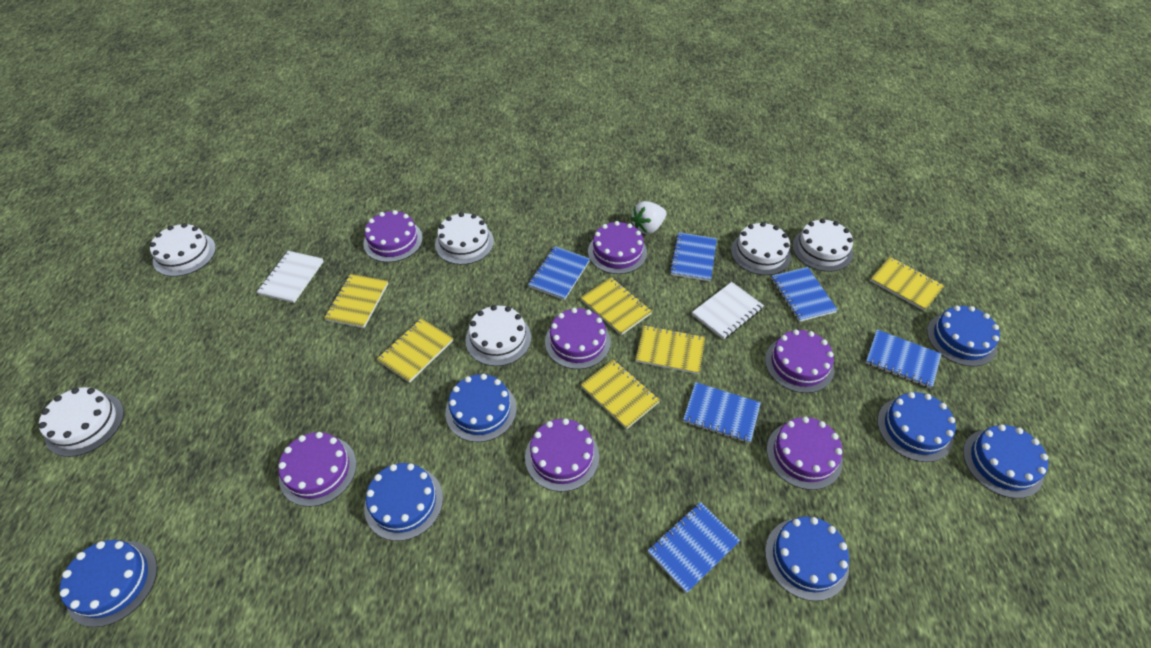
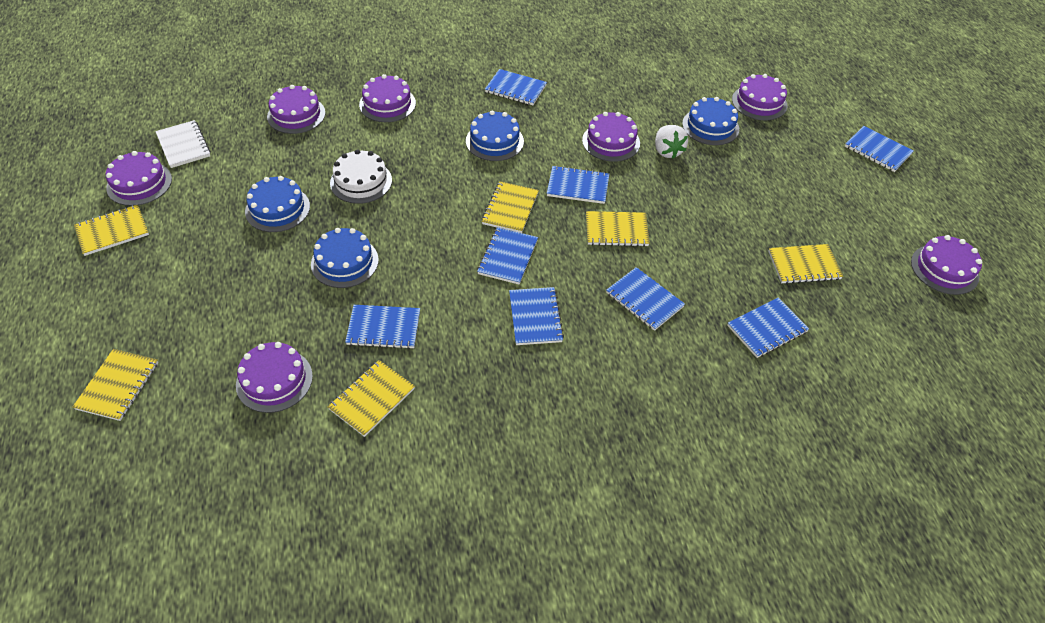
blue cake: [60,540,157,627] [364,463,443,541] [445,374,517,442] [765,517,849,601] [877,392,956,462] [927,306,1000,367] [963,424,1048,498] = 7 -> [245,176,310,232] [311,228,379,288] [466,110,524,161] [682,97,739,145] = 4
blue notebook: [528,246,590,300] [647,502,740,593] [669,232,717,281] [683,382,761,443] [771,267,838,322] [866,330,941,389] = 6 -> [345,305,420,349] [477,227,538,285] [485,69,547,105] [509,287,564,345] [547,165,609,204] [606,267,685,331] [727,297,809,358] [845,126,913,172] = 8
white cake: [38,387,124,457] [150,223,216,276] [435,212,494,265] [465,305,531,366] [731,222,791,275] [792,219,853,272] = 6 -> [330,149,392,204] = 1
white notebook: [257,251,324,303] [692,282,764,340] = 2 -> [155,120,211,168] = 1

